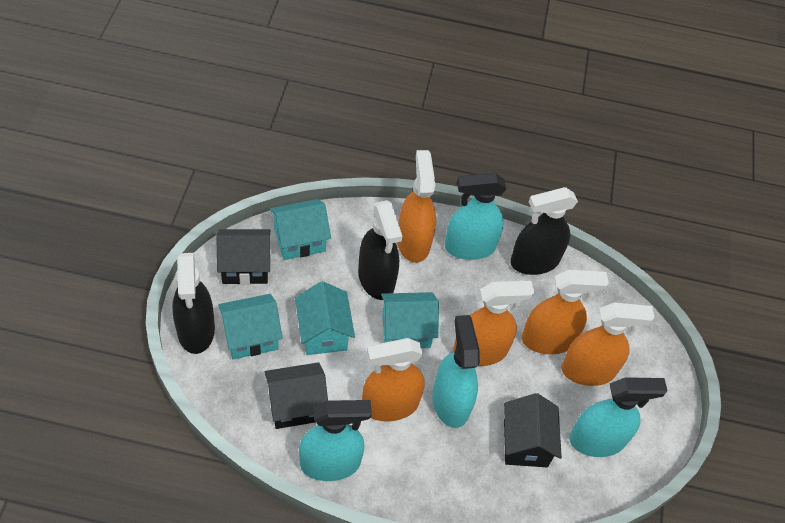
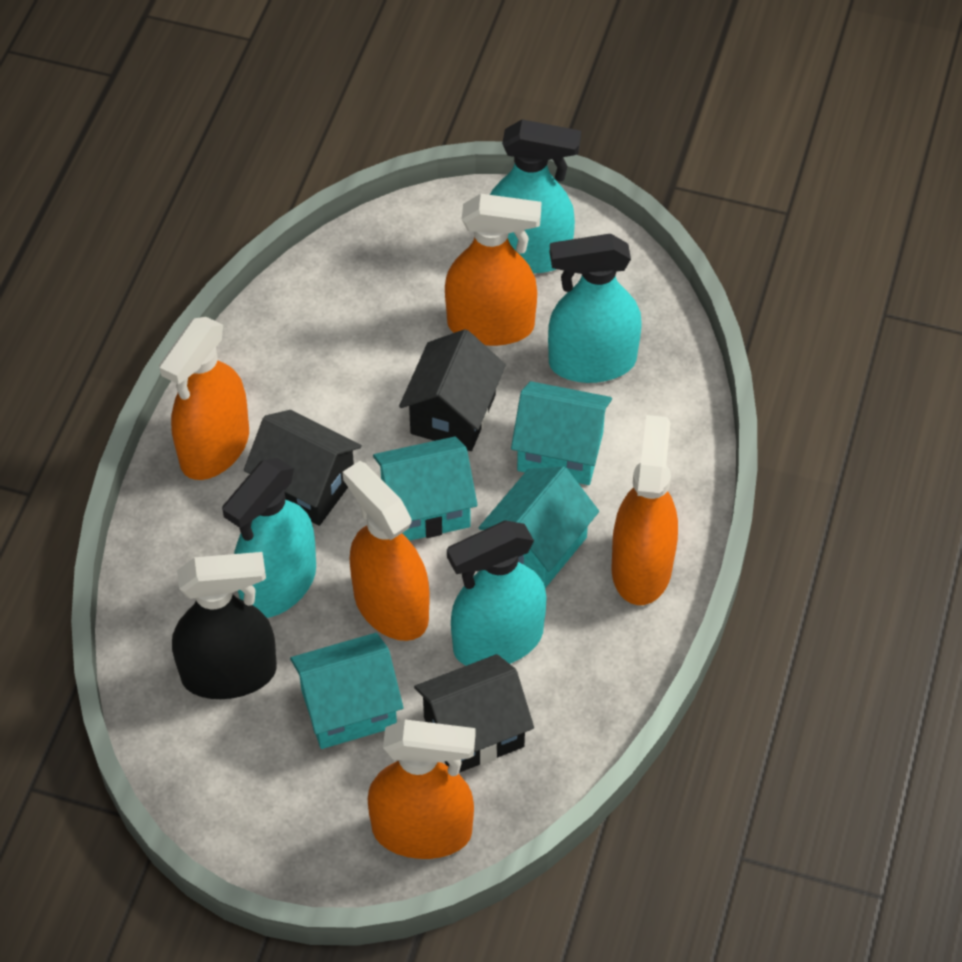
black spray bottle: [172,253,215,354] [358,200,402,300] [510,187,578,275] = 3 -> [172,552,277,699] = 1

